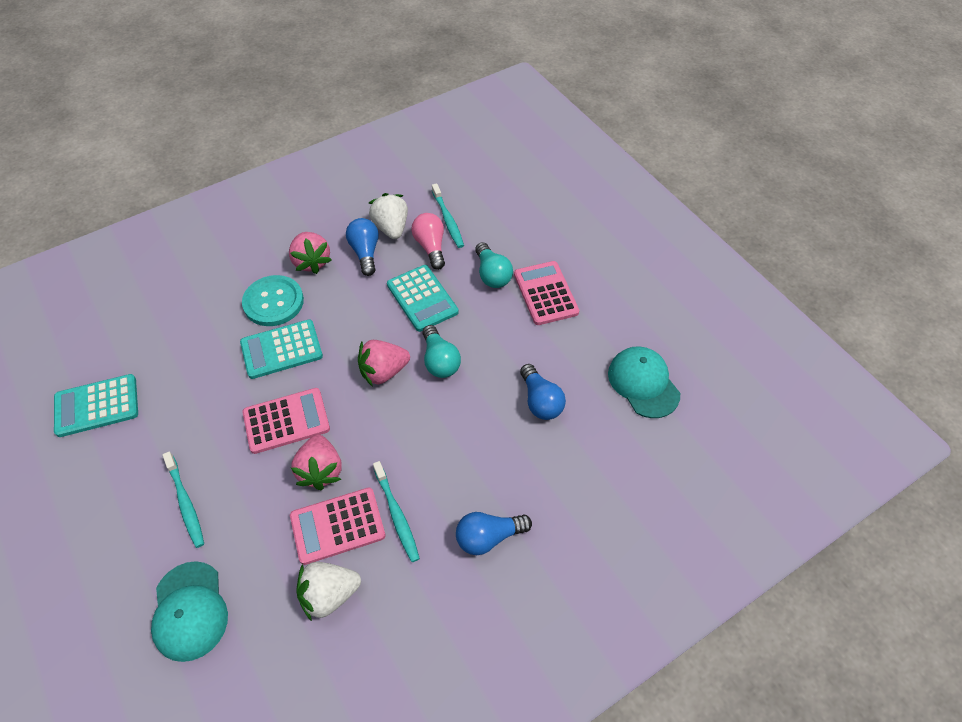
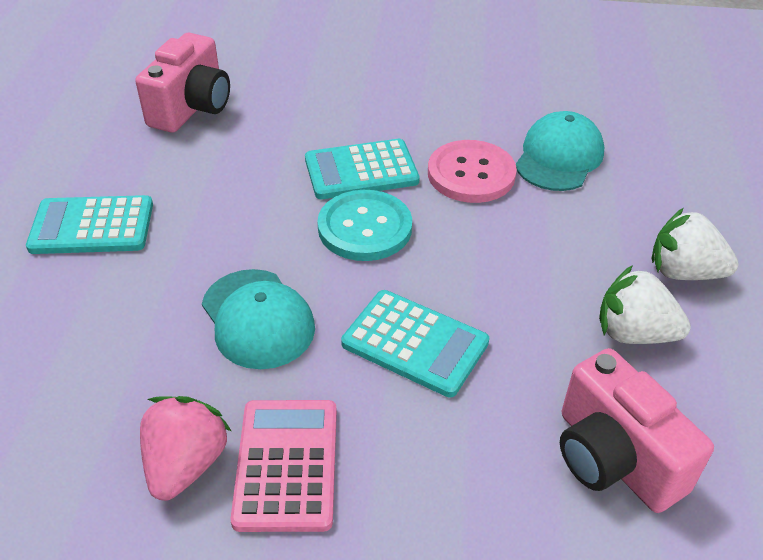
blue light bulb: [346,218,379,276] [456,512,532,555] [520,364,566,420] = 3 -> none = 0
pink button: none = 0 -> [428,140,517,203] = 1
pink calculator: [242,388,330,454] [290,488,385,565] [514,261,579,325] = 3 -> [230,400,337,532] = 1
pink camera: none = 0 -> [135,33,230,133] [560,348,714,513] = 2
pink light bulb: [411,213,445,270] = 1 -> none = 0
pink strawberry: [289,232,332,274] [291,435,342,490] [358,340,410,387] = 3 -> [140,396,231,501] = 1
turquoise light bulb: [422,325,461,378] [475,242,513,288] = 2 -> none = 0
turquoise toothbrush: [163,452,204,548] [373,461,420,562] [432,183,464,248] = 3 -> none = 0

